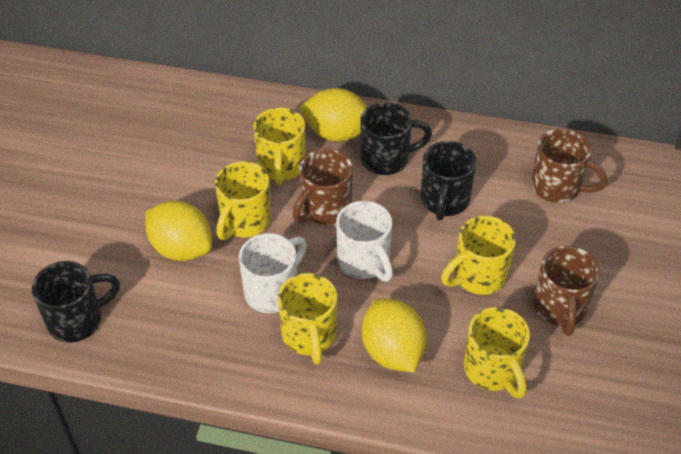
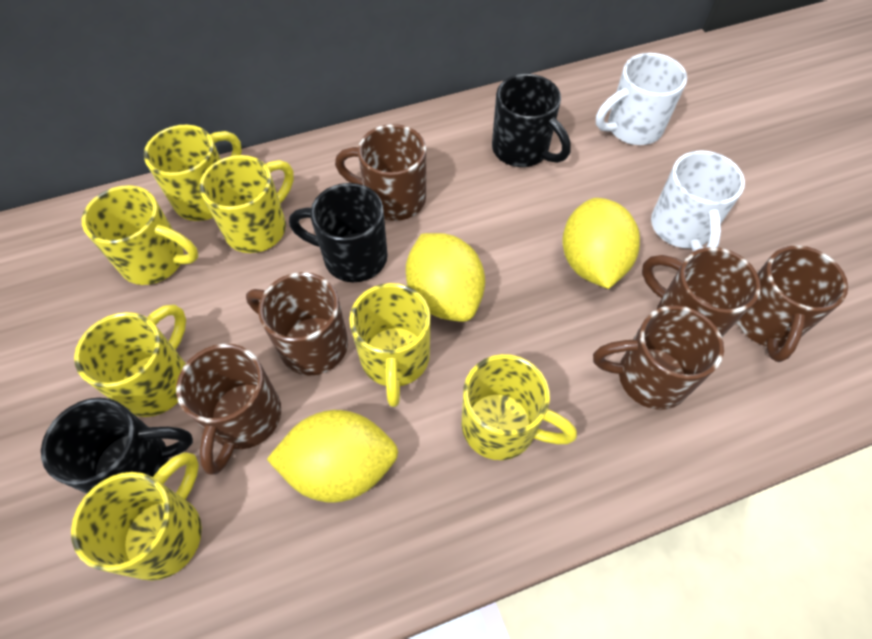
brown mug: [293,149,353,225] [531,128,607,203] [533,246,600,336] = 3 -> [176,344,281,475] [246,272,348,376] [335,124,426,221] [593,305,724,410] [642,247,761,337] [736,245,848,362] = 6
yellow mug: [215,161,271,240] [253,107,306,185] [278,273,337,365] [441,216,516,295] [464,307,530,399] = 5 -> [71,452,202,581] [74,304,186,417] [82,185,199,285] [144,125,242,221] [199,155,294,253] [349,283,431,407] [462,354,577,460] = 7

